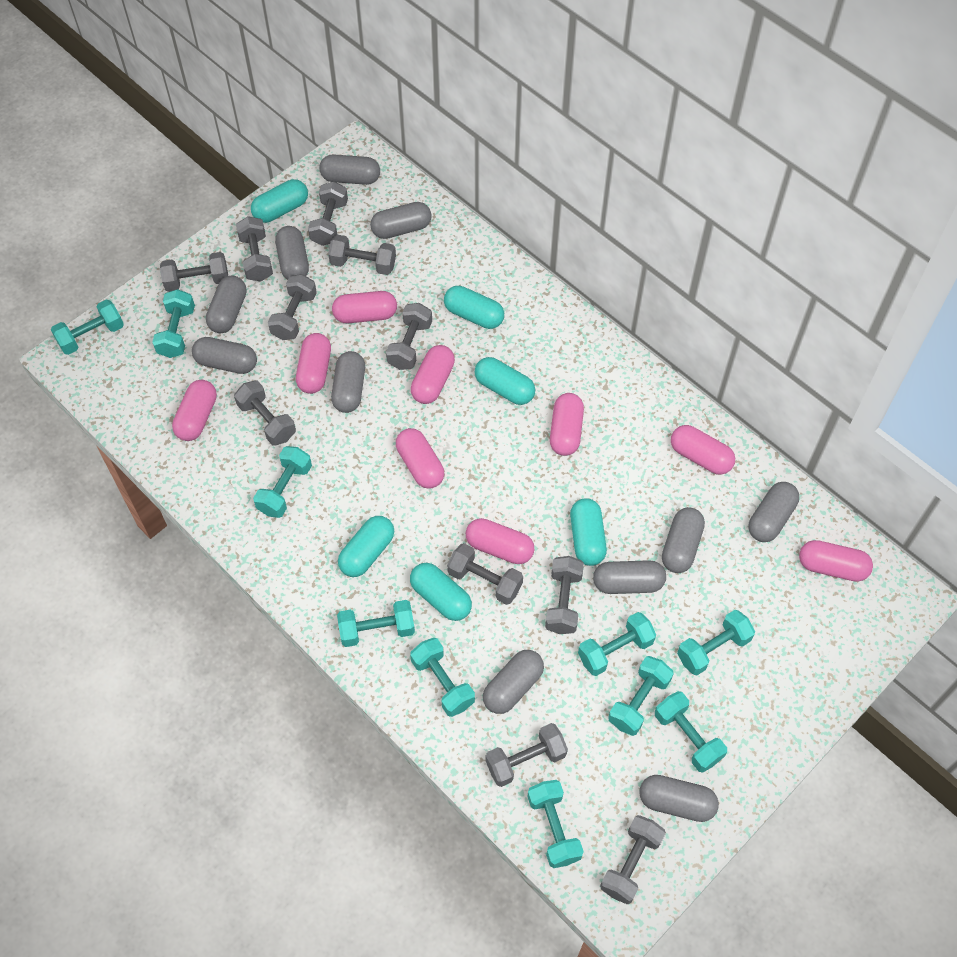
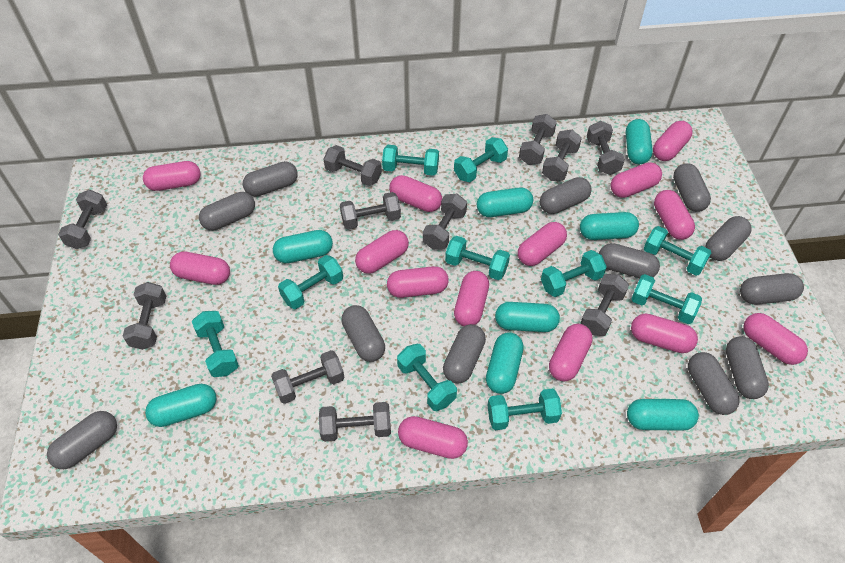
grey capsule: [192,337,257,374] [206,276,247,333] [275,226,309,280] [319,154,380,185] [331,351,365,413] [370,202,432,239] [483,650,544,714] [593,560,666,594] [639,775,719,822] [662,507,705,573] [748,482,799,542] = 11 -> [47,411,117,469] [199,192,255,230] [243,161,298,197] [341,305,385,362] [443,324,486,384] [540,177,592,214] [599,243,660,278] [673,163,711,212] [688,352,740,415] [706,216,752,261] [726,336,769,399] [740,273,804,305] = 12
pink capsule: [172,380,217,441] [296,333,331,394] [332,291,397,323] [396,428,444,489] [411,345,455,404] [466,518,534,564] [550,393,584,456] [671,425,735,475] [799,540,873,582] = 9 -> [143,161,201,191] [170,252,230,285] [355,230,409,274] [387,266,449,298] [389,175,442,212] [398,416,468,459] [454,271,489,326] [518,222,567,266] [549,324,593,381] [610,162,662,198] [631,314,698,353] [653,121,693,161] [654,190,695,240] [743,313,808,365] = 14
turquoise capsule: [251,179,308,223] [338,516,394,577] [410,563,472,621] [444,286,504,329] [475,357,535,405] [570,498,607,566] = 6 -> [145,384,217,427] [273,230,333,263] [477,188,533,217] [486,332,524,394] [495,302,560,332] [580,212,639,240] [626,119,653,164] [627,399,699,431] = 8

